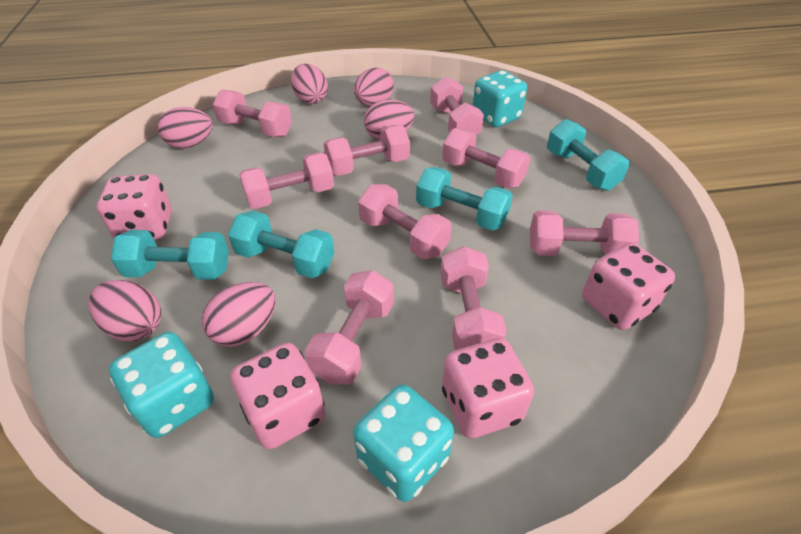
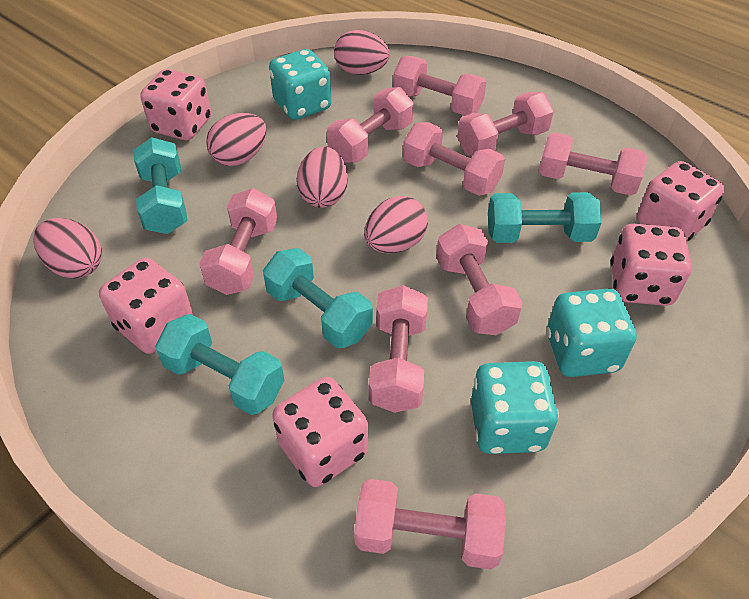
pink dice: [97,174,172,240] [230,343,325,450] [442,338,534,439] [582,243,675,330] = 4 -> [99,258,193,354] [140,69,211,140] [272,377,368,487] [610,224,692,306] [637,161,725,241] = 5
pink egg: [88,280,161,341] [158,107,213,148] [202,282,276,347] [291,64,328,104] [354,68,394,106] [364,99,415,140] = 6 -> [33,218,102,279] [206,113,267,166] [297,146,348,208] [334,30,390,75] [364,196,428,254] = 5

